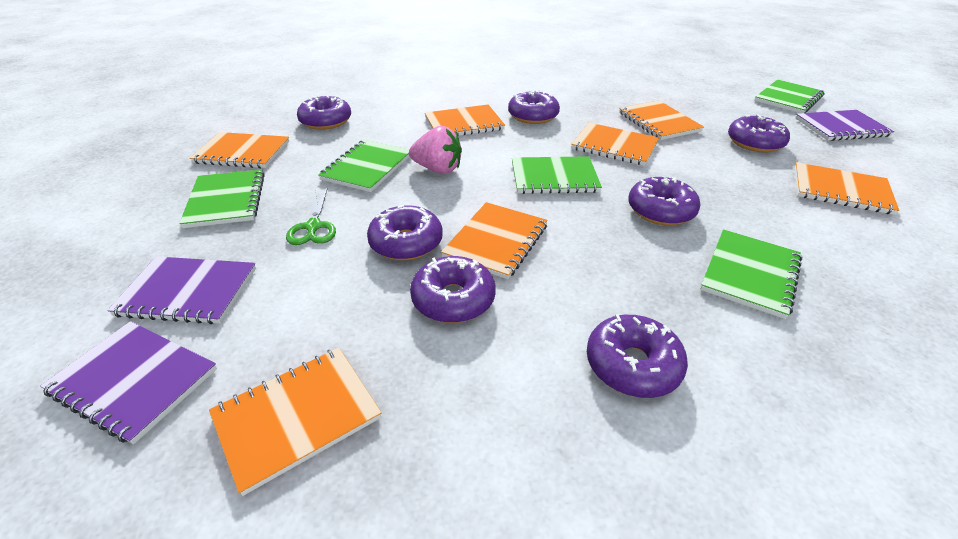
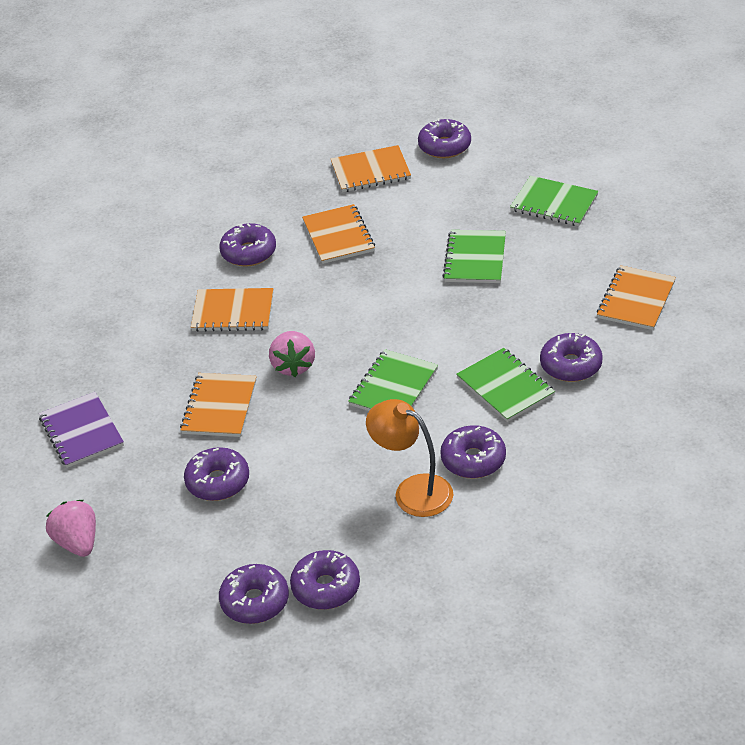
green notebook: [179,169,265,228] [318,140,410,192] [512,156,602,194] [700,229,802,319] [755,79,825,113] = 5 -> [348,349,438,411] [442,230,506,283] [456,348,555,422] [510,176,599,226] = 4
green scissors: [286,189,336,245] = 1 -> none = 0
orange lamp: none = 0 -> [366,399,453,517] = 1
orange notebook: [190,132,289,168] [209,348,381,496] [425,104,505,136] [441,202,548,279] [571,123,659,166] [619,101,704,140] [794,162,899,215] = 7 -> [180,373,257,437] [191,288,274,332] [302,204,375,264] [331,145,411,192] [597,265,676,330] = 5
pink strawberry: [409,126,462,174] = 1 -> [46,500,96,557] [269,331,315,377] = 2
purple notebook: [40,321,217,444] [107,256,256,324] [795,110,894,141] = 3 -> [39,392,124,468] = 1

